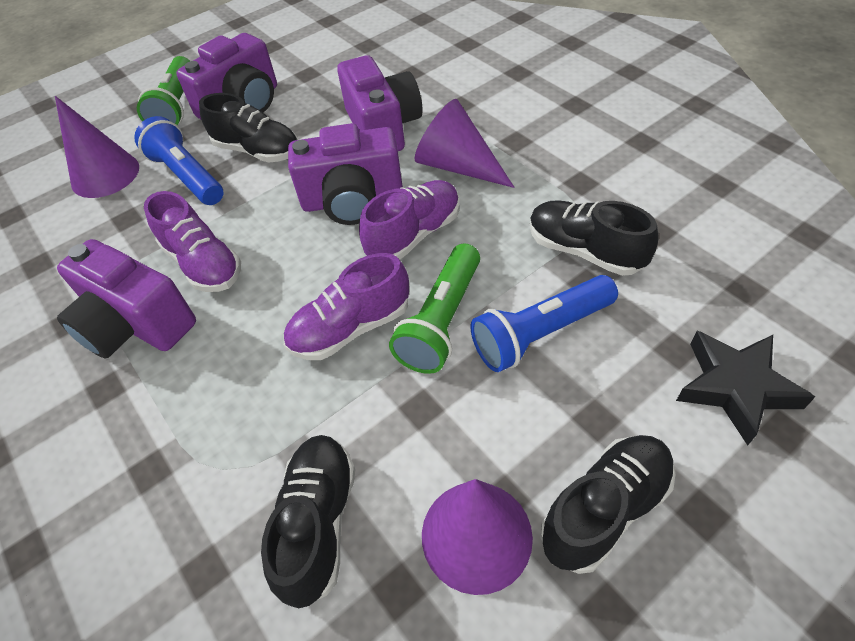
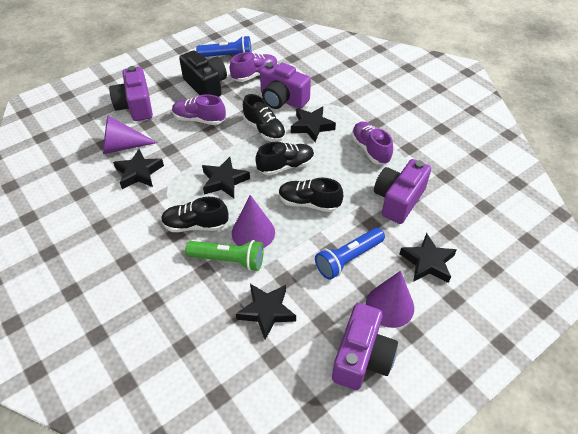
black camera: none = 0 -> [179,50,227,97] = 1
black star: [676,331,815,445] = 1 -> [113,149,164,189] [202,157,250,198] [236,284,296,340] [291,106,336,142] [400,233,457,283] = 5
green flashlight: [137,56,190,126] [389,243,480,374] = 2 -> [185,240,264,271] = 1

